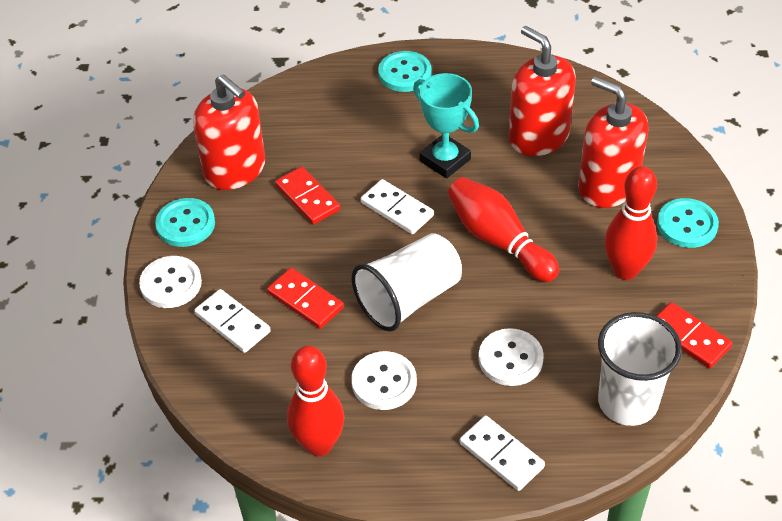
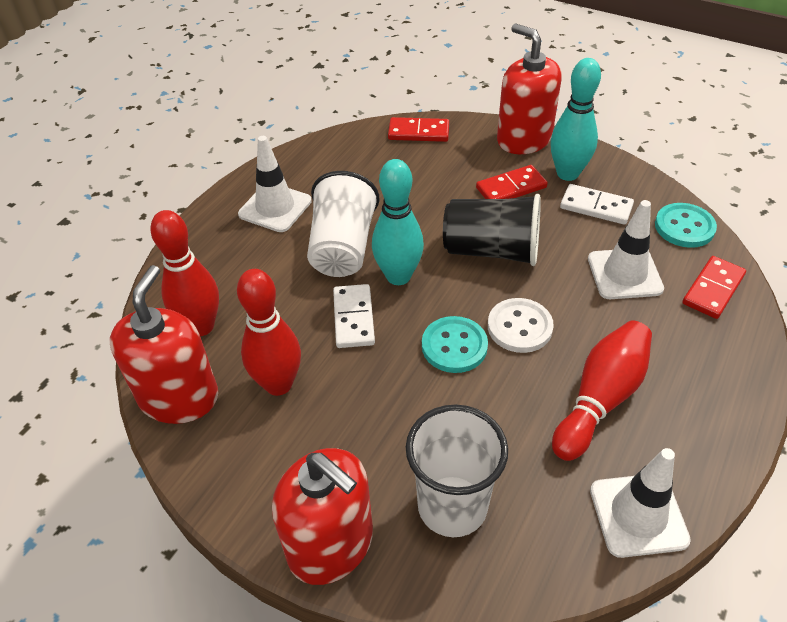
black cup: none = 0 -> [443,194,541,266] = 1
turquoise bowling pin: none = 0 -> [372,159,424,285] [550,58,601,181] = 2
turquoise button: [155,198,215,247] [378,51,432,92] [657,198,719,248] = 3 -> [422,316,488,373] [655,203,717,248] = 2
turquoise trophy: [413,73,479,179] = 1 -> none = 0
white button: [139,256,202,308] [351,351,417,410] [478,328,544,386] = 3 -> [488,298,554,353] = 1
white domino: [194,289,271,353] [361,179,434,234] [460,416,545,491] = 3 -> [333,284,375,348] [560,184,634,225] = 2
white traffic cone: none = 0 -> [238,136,312,232] [588,200,664,299] [590,448,691,558] = 3

